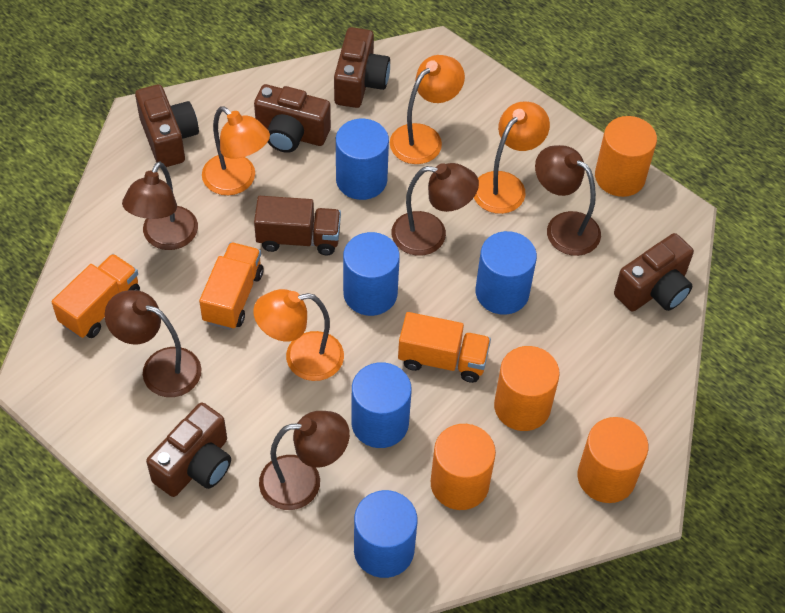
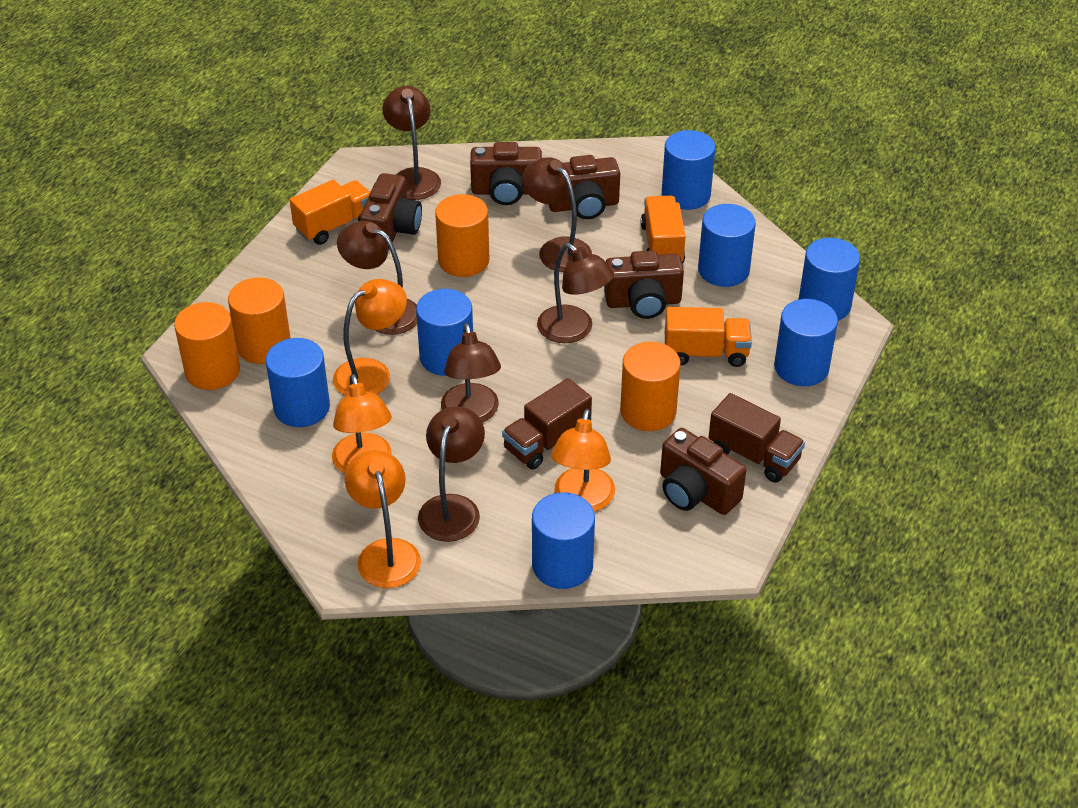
blue cylinder: [336,119,389,200] [343,232,400,316] [351,362,412,448] [354,490,417,578] [476,231,537,315] = 5 -> [266,338,330,427] [416,289,473,376] [532,492,595,589] [662,130,715,210] [698,204,756,287] [774,299,838,386] [799,238,860,321] = 7
brown lamp: [105,290,202,397] [122,161,198,250] [259,411,350,510] [391,163,479,256] [535,145,601,256] = 5 -> [337,221,417,335] [382,86,441,200] [418,406,485,542] [441,323,501,423] [522,157,592,272] [537,243,614,343] = 6
brown truck: [254,196,341,255] = 1 -> [502,378,592,469] [709,393,805,482] = 2

